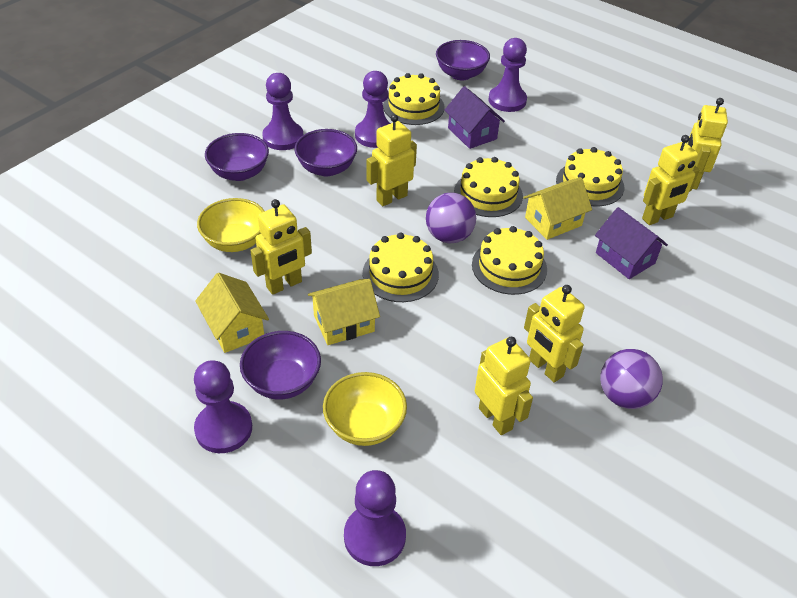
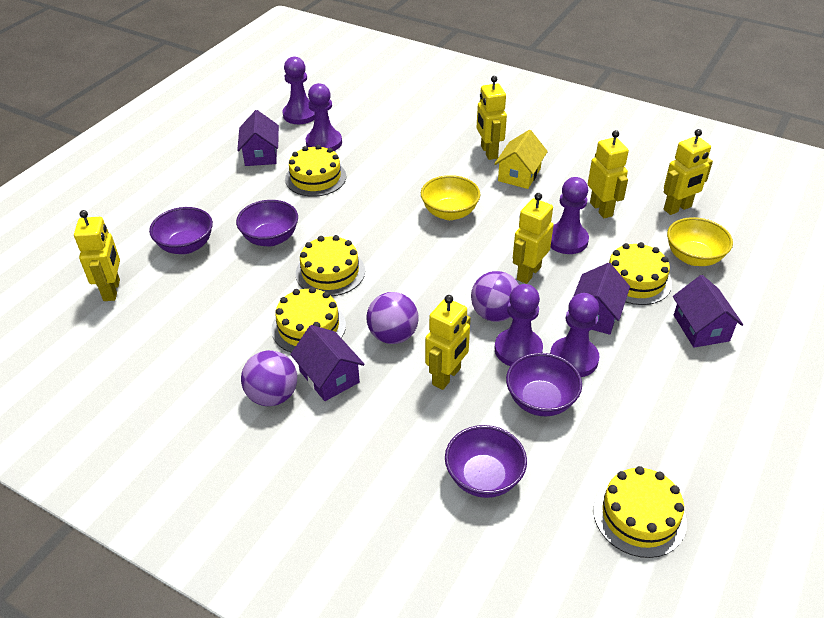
purple ball: [426,193,476,243] [600,349,663,409] = 2 -> [241,350,297,406] [366,292,419,344] [471,271,519,322] = 3
purple house: [445,86,505,149] [595,207,668,279] = 2 -> [237,110,279,166] [290,325,365,401] [573,263,630,335] [673,275,743,348] = 4
yellow house: [195,273,269,353] [308,279,380,345] [523,177,592,240] = 3 -> [494,130,548,189] = 1

